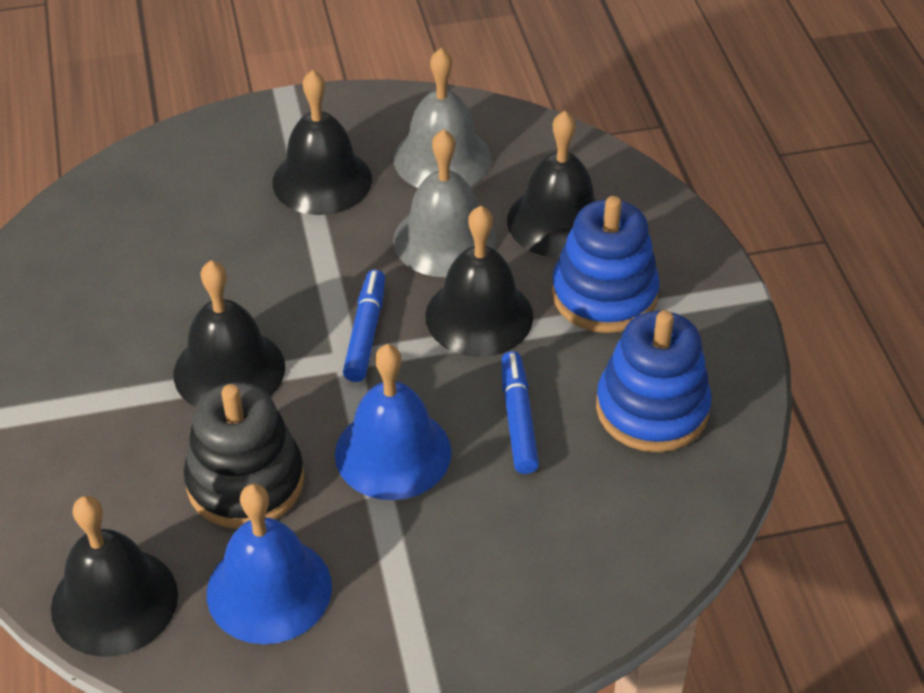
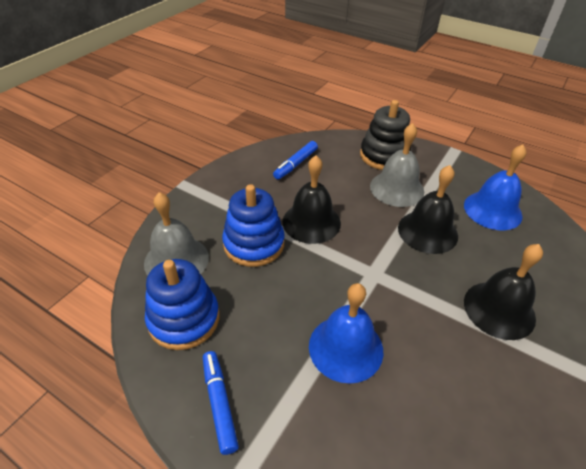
black bell: [51,496,178,657] [174,260,285,407] [272,70,372,215] [425,206,533,357] [507,111,597,258] = 5 -> [282,155,341,244] [398,165,458,254] [464,244,543,340] = 3

